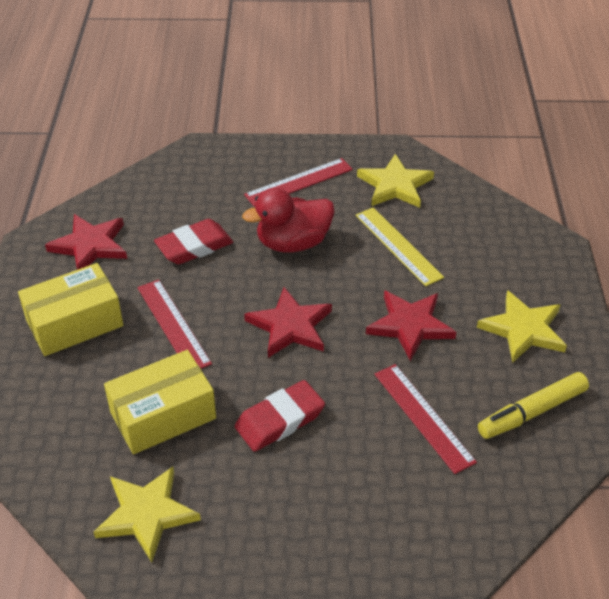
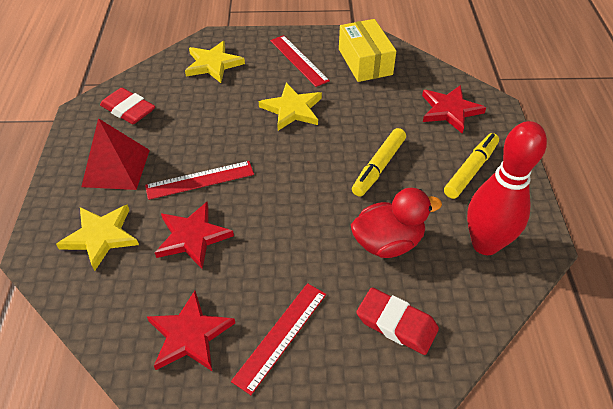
red bowling pin: none = 0 -> [467,121,547,255] = 1
red pyramid: none = 0 -> [81,118,150,190] = 1
yellow box: [18,263,123,356] [104,350,216,454] = 2 -> [339,19,396,82] = 1
yellow marker: [478,372,589,439] = 1 -> [352,128,406,197] [444,133,499,199] = 2
yellow ruler: [355,207,444,286] = 1 -> none = 0

